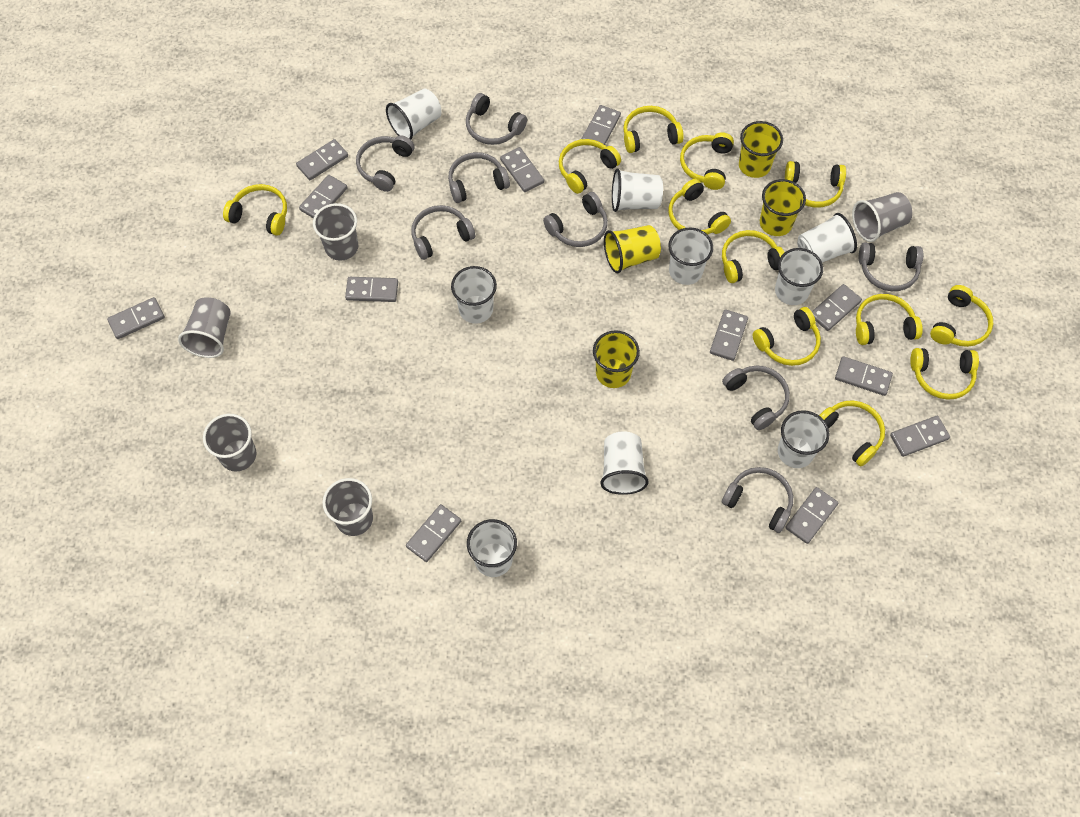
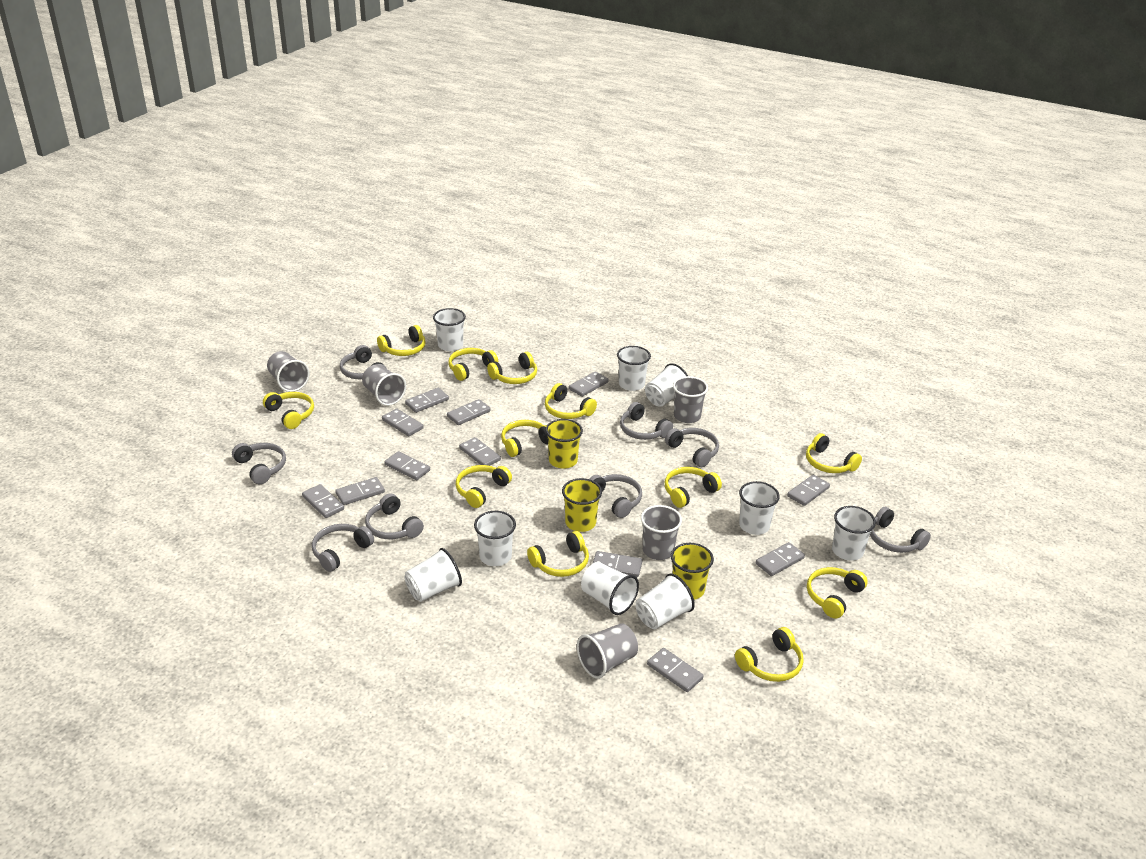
yellow cup: [593,330,640,388] [604,225,661,273] [739,121,783,178] [760,179,806,236] = 4 -> [545,419,583,469] [562,478,602,532] [671,543,714,600] = 3

